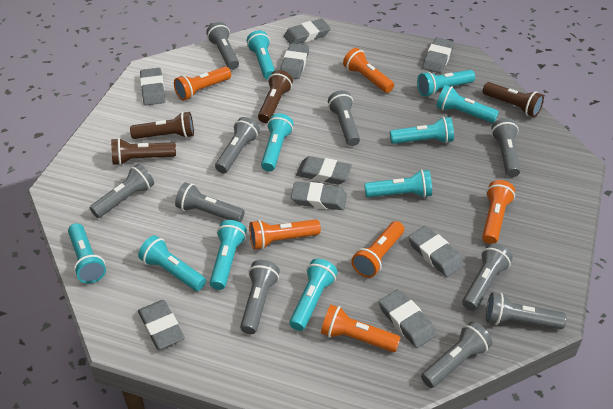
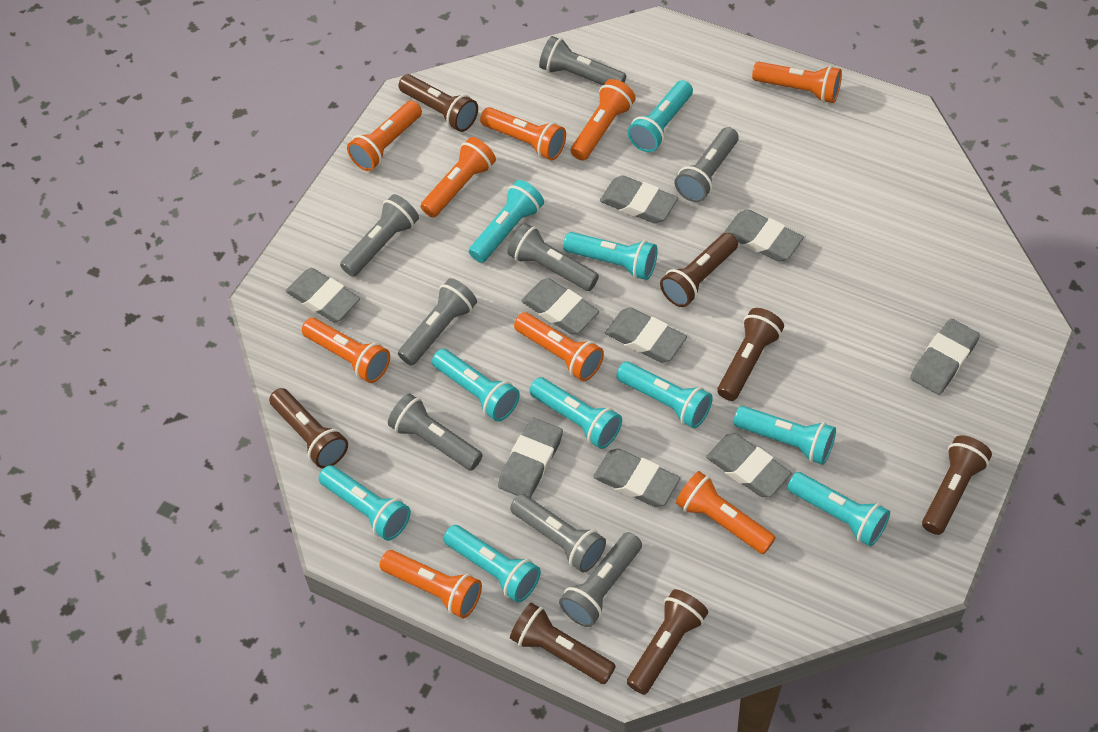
brown flashlight: [111,138,176,165] [130,112,194,139] [258,70,293,123] [483,82,544,117] = 4 -> [269,388,348,469] [398,74,478,132] [510,603,616,684] [627,589,708,695] [660,233,738,307] [717,308,784,401] [922,435,992,535] = 7
grey flashlight: [90,164,154,218] [175,182,245,223] [206,22,239,70] [215,117,260,173] [240,260,280,334] [328,90,360,146] [421,321,492,388] [462,243,513,311] [486,293,567,329] [491,118,521,177] = 10 -> [340,194,419,277] [388,394,483,471] [398,278,477,366] [508,223,599,291] [510,494,606,572] [539,36,626,85] [559,532,642,627] [674,127,739,202] = 8
orange flashlight: [174,67,231,101] [249,219,321,250] [321,305,401,352] [343,48,394,93] [351,221,404,278] [482,180,515,244] = 6 -> [302,318,390,383] [347,101,422,171] [380,550,482,618] [421,137,496,218] [480,107,566,160] [514,312,604,381] [571,79,636,161] [676,471,776,554] [752,62,842,103] = 9

